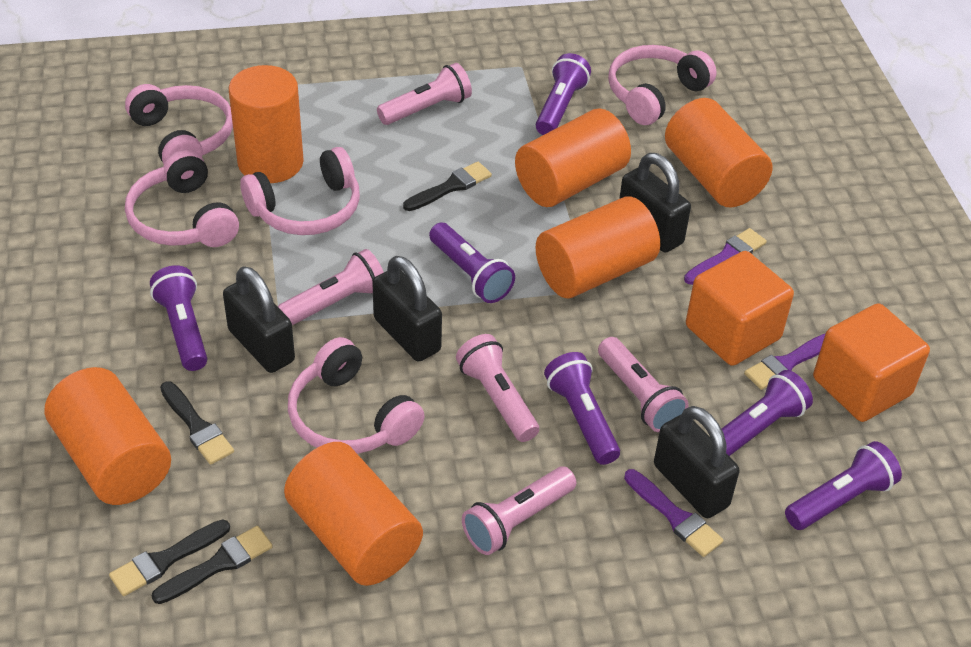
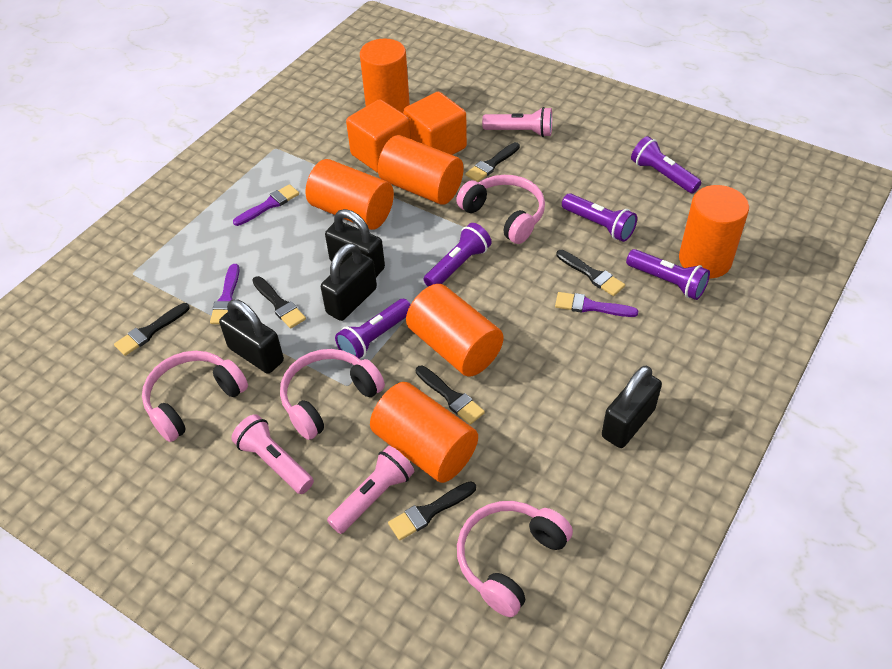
black brush: [109,519,230,596] [152,526,273,604] [160,381,234,465] [403,162,492,211] = 4 -> [114,303,190,356] [252,276,306,328] [388,481,476,540] [416,366,485,425] [465,142,520,182] [556,250,625,296] = 6
pink flashlight: [278,249,384,325] [377,63,472,125] [456,334,539,442] [462,467,576,555] [598,337,689,432] = 5 -> [231,414,314,494] [327,446,414,534] [482,107,552,137] = 3
pink headphones: [125,84,233,164] [125,149,239,247] [240,147,360,235] [288,337,425,454] [608,45,717,125] = 5 -> [142,351,248,442] [280,349,385,440] [456,175,545,244] [457,501,573,617] = 4
purple flashlight: [150,265,207,371] [429,223,515,303] [536,53,591,135] [544,352,620,465] [722,370,813,456] [785,441,902,530] = 6 -> [335,299,411,359] [424,223,492,287] [562,193,637,242] [626,249,710,300] [631,136,701,193] = 5

